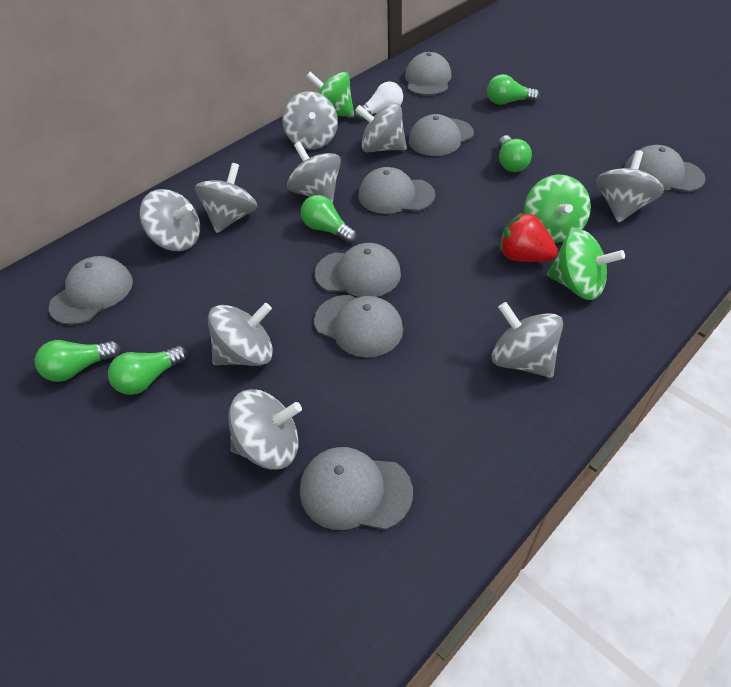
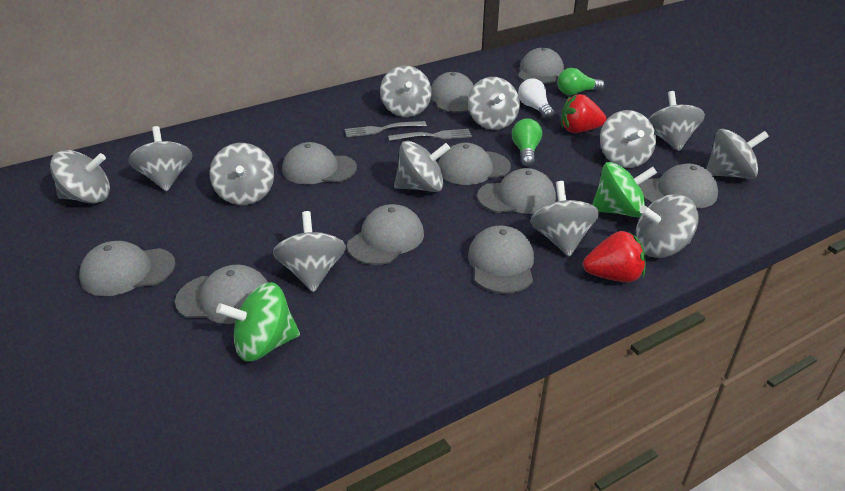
green light bulb: [35,340,121,382] [108,346,188,395] [301,195,357,243] [487,74,540,105] [499,135,532,172] = 5 -> [512,118,542,166] [557,68,605,95] = 2
green spinning top: [306,71,354,117] [524,175,591,243] [547,229,625,300] = 3 -> [216,282,300,362] [592,162,657,217] = 2
grey cap: [49,256,133,325] [300,447,413,530] [314,295,403,358] [315,243,401,297] [359,167,435,214] [405,52,451,96] [409,114,474,156] [624,145,706,192] = 8 -> [79,241,176,296] [175,265,268,324] [282,142,357,184] [347,204,424,265] [431,72,474,113] [438,143,511,185] [468,225,534,294] [477,168,556,214] [518,48,564,84] [639,164,718,208] = 10
grey fork: none = 0 -> [345,121,426,137] [388,129,472,141] = 2
grey spinning top: [140,189,200,251] [195,163,258,233] [208,303,273,366] [228,389,302,470] [282,91,338,150] [287,142,341,203] [355,103,407,152] [492,302,563,378] [596,150,664,223] = 9 -> [50,150,110,203] [128,126,192,191] [209,143,274,205] [273,211,346,292] [380,65,432,117] [394,141,450,192] [468,77,520,130] [530,181,599,257] [600,110,656,168] [636,194,698,258] [648,91,705,151] [706,129,769,179] = 12
red strawberry: [499,212,558,262] = 1 -> [561,94,606,133] [583,231,646,282] = 2

